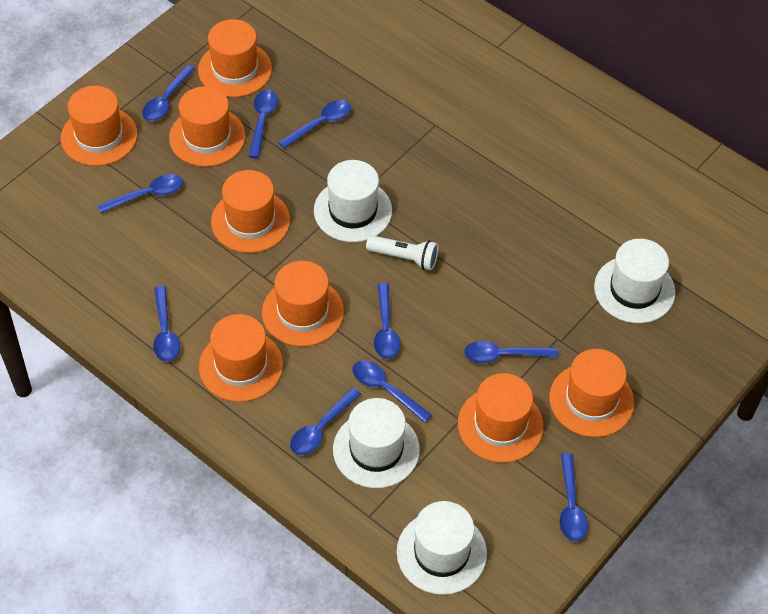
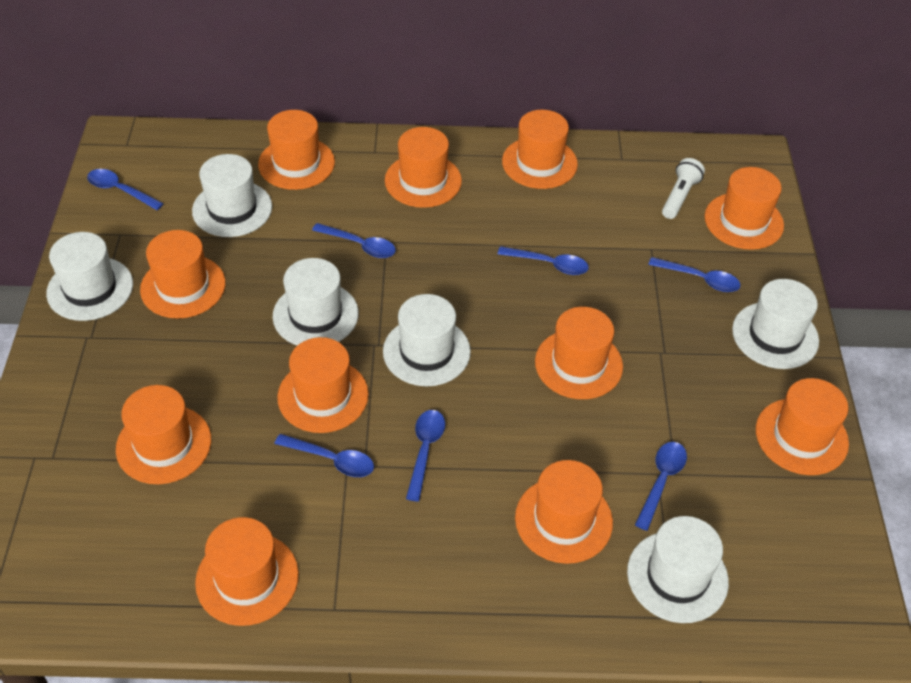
blue spoon: [97,174,183,213] [142,65,195,121] [153,286,180,362] [248,90,278,158] [278,100,351,149] [290,387,361,455] [352,360,432,423] [374,283,400,359] [464,341,558,363] [559,453,588,542] = 10 -> [87,169,164,210] [275,434,374,477] [312,223,396,258] [406,410,445,502] [498,246,589,275] [635,442,687,531] [648,257,740,292] = 7
orange hat: [61,86,138,166] [169,86,246,167] [198,19,272,97] [199,314,283,402] [211,170,290,253] [262,261,344,347] [458,373,544,463] [549,349,634,437] = 8 -> [116,385,211,484] [140,230,226,319] [195,517,299,626] [258,110,335,190] [277,337,369,433] [385,127,462,208] [502,110,578,189] [515,460,613,564] [535,307,623,399] [705,167,784,250] [756,378,849,475] = 11
white hat: [314,160,392,242] [333,398,420,488] [397,501,487,595] [594,239,676,323] = 4 -> [46,232,133,321] [192,154,272,237] [273,258,359,346] [383,294,471,386] [627,516,729,623] [732,279,819,369] = 6

